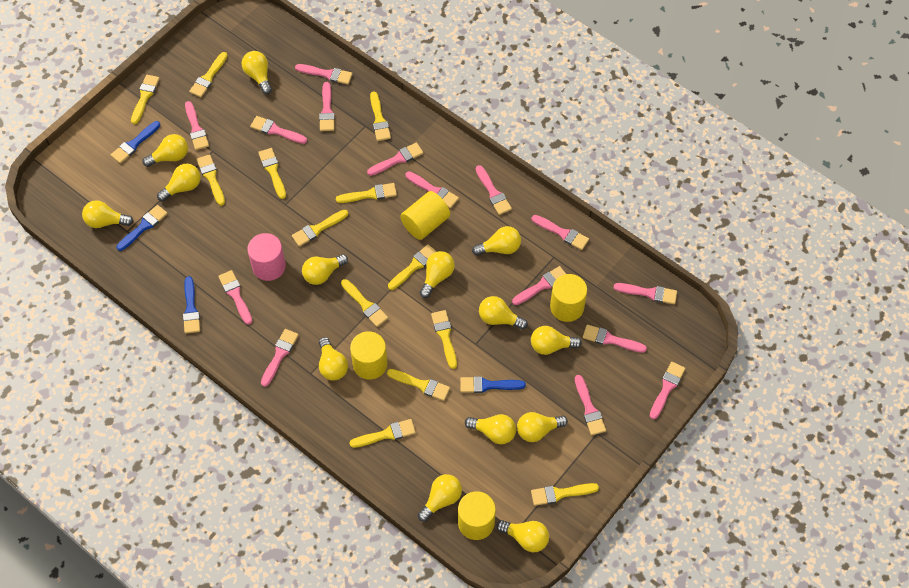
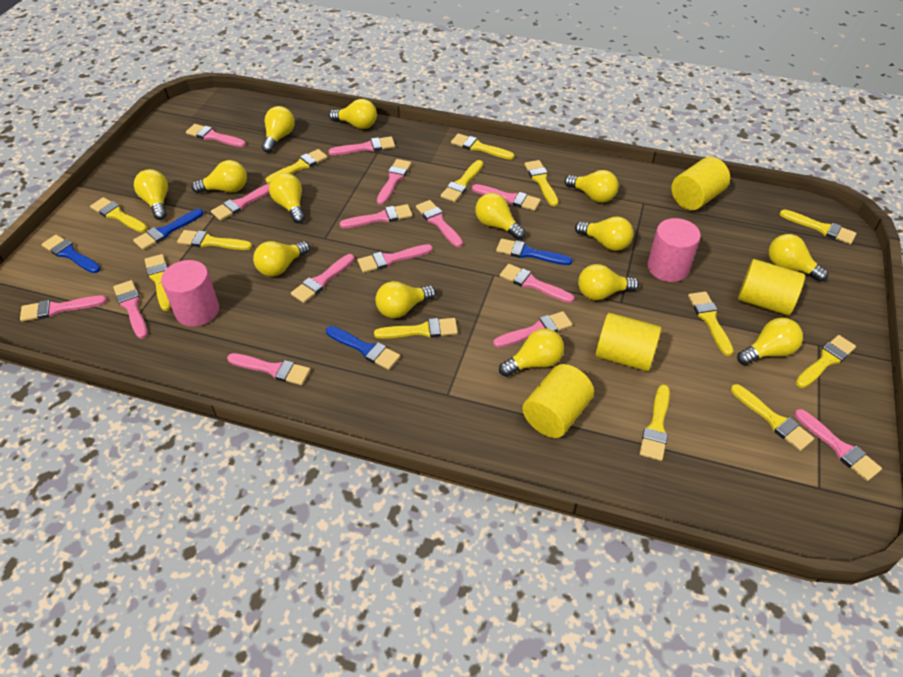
pink cylinder: [247,233,286,281] = 1 -> [161,260,219,327] [648,218,701,282] = 2

